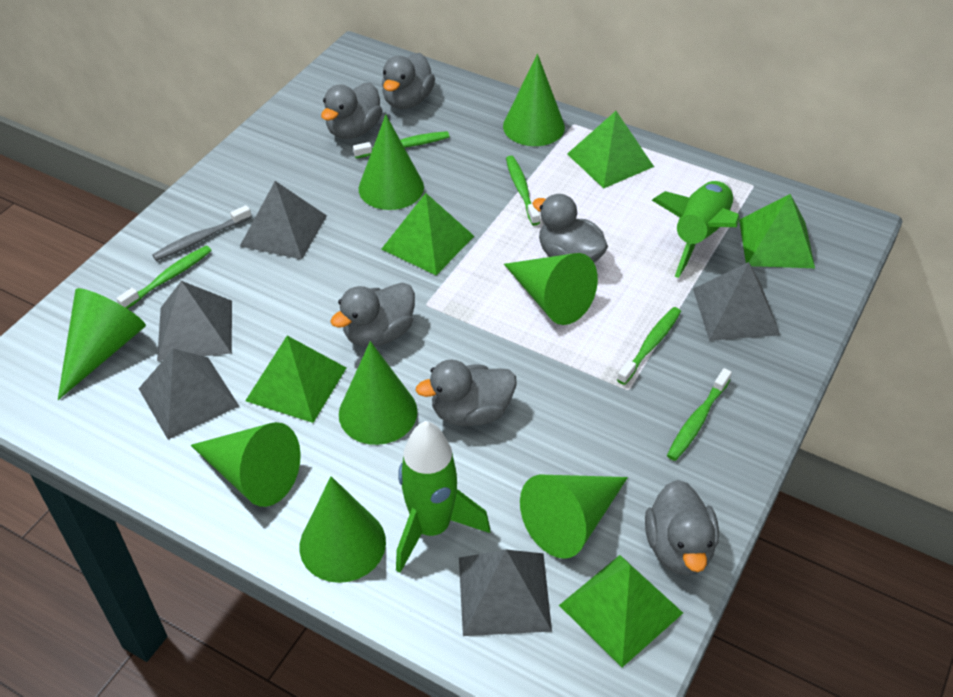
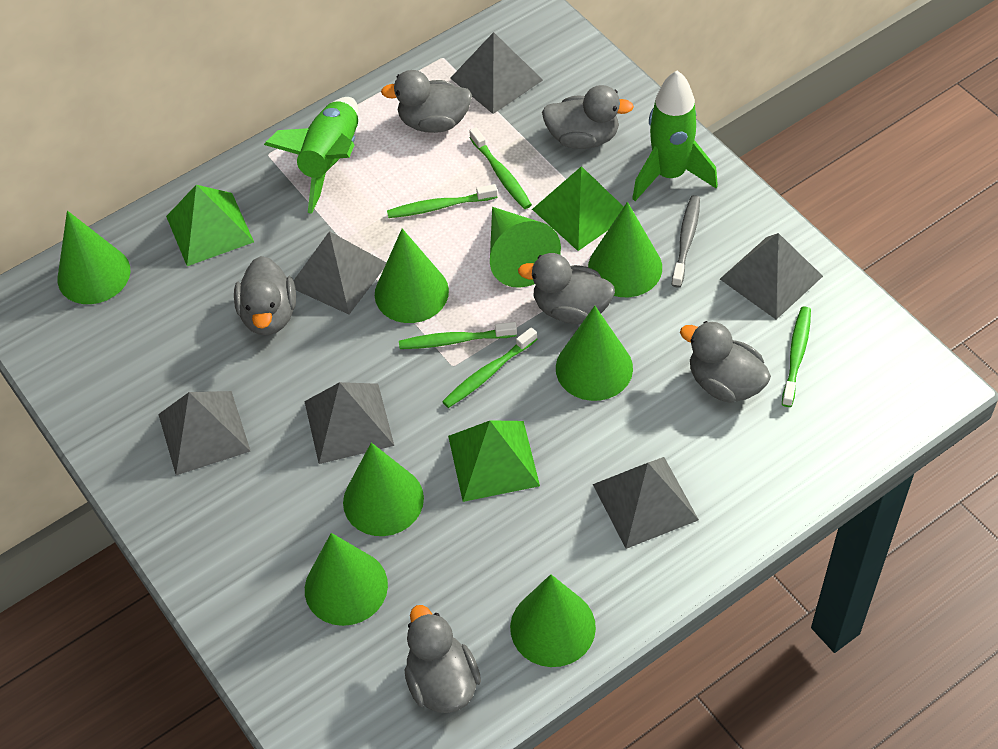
green pyramid: [245,336,346,423] [382,193,474,276] [559,555,683,667] [567,111,654,189] [739,194,815,268] = 5 -> [166,185,254,266] [448,420,540,502] [532,166,624,251] = 3
grey pyramid: [139,349,239,439] [157,281,232,361] [240,181,327,260] [459,550,552,636] [693,262,780,341] = 5 -> [158,391,250,475] [294,231,387,314] [304,382,394,464] [450,32,543,114] [593,457,699,549] [720,233,823,320] = 6

